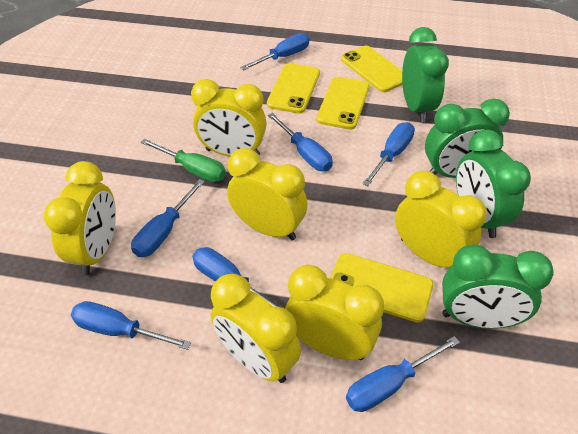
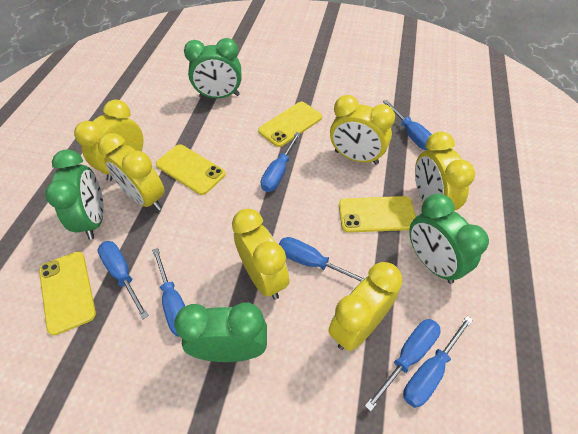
green screwdriver: [141,139,226,182] = 1 -> none = 0

